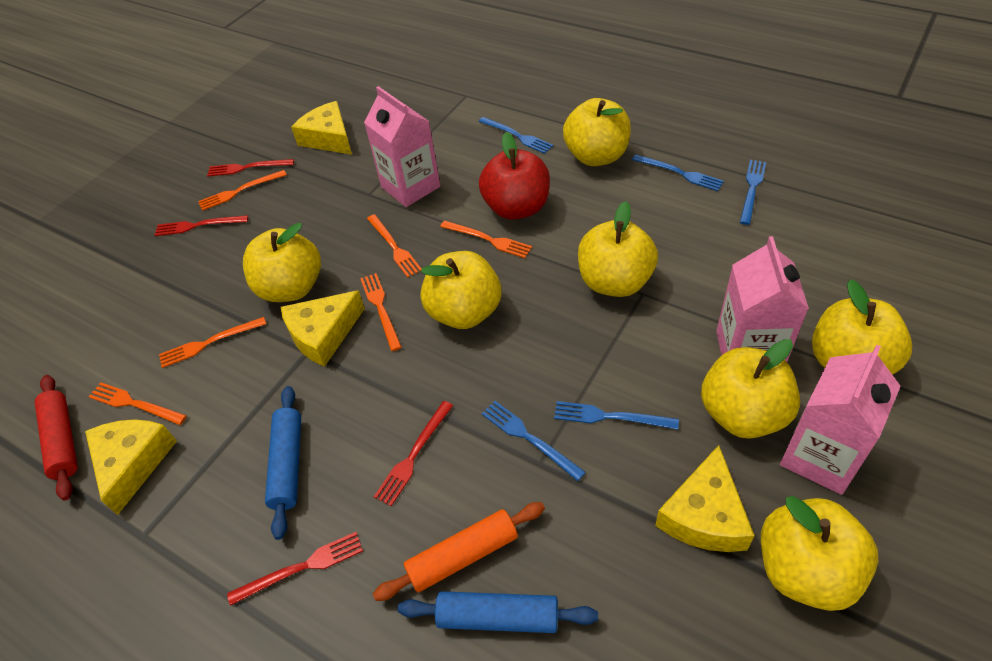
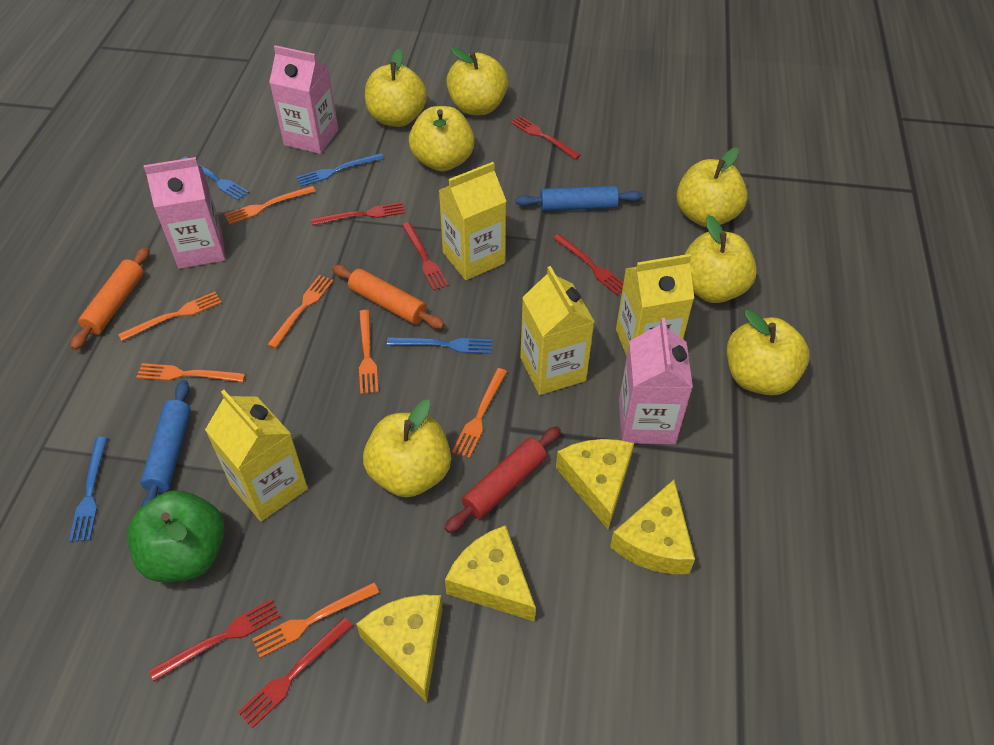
blue fork: [479,117,554,154] [482,401,586,481] [554,401,679,430] [632,154,724,191] [740,160,766,225] = 5 -> [69,437,107,542] [182,156,249,200] [297,153,384,187] [387,337,492,354] = 4
green apple: none = 0 -> [127,490,225,582] = 1
orange fork: [88,382,187,425] [159,317,266,368] [198,170,287,211] [360,273,402,351] [367,214,421,278] [440,220,532,258] = 6 -> [118,292,222,341] [136,363,246,382] [224,186,315,224] [253,582,379,658] [267,275,334,349] [359,310,379,394] [452,368,507,458] = 7
orange rolling pin: [373,502,545,601] = 1 -> [71,247,150,350] [332,265,445,329] = 2
red apple: [479,132,550,220] = 1 -> none = 0
red fork: [155,215,248,236] [207,159,294,176] [227,532,363,606] [374,401,453,506] = 4 -> [149,599,280,682] [238,617,353,729] [311,202,405,225] [402,222,449,291] [511,116,581,160] [553,234,624,295] = 6
yellow carton: none = 0 -> [205,390,308,521] [439,162,506,280] [520,266,595,395] [616,254,694,356] = 4

